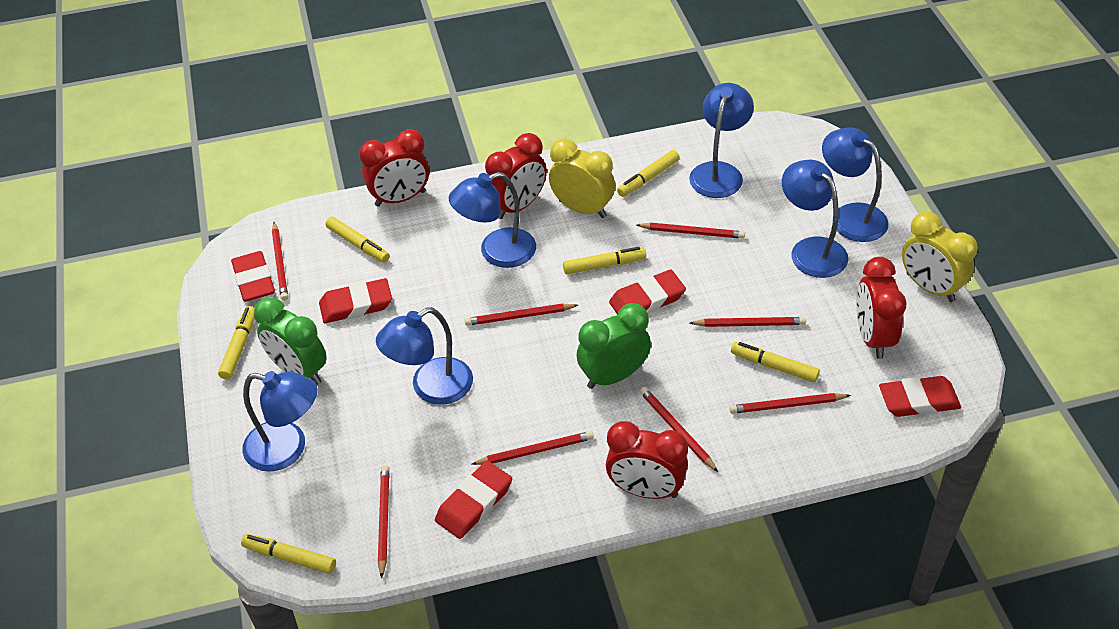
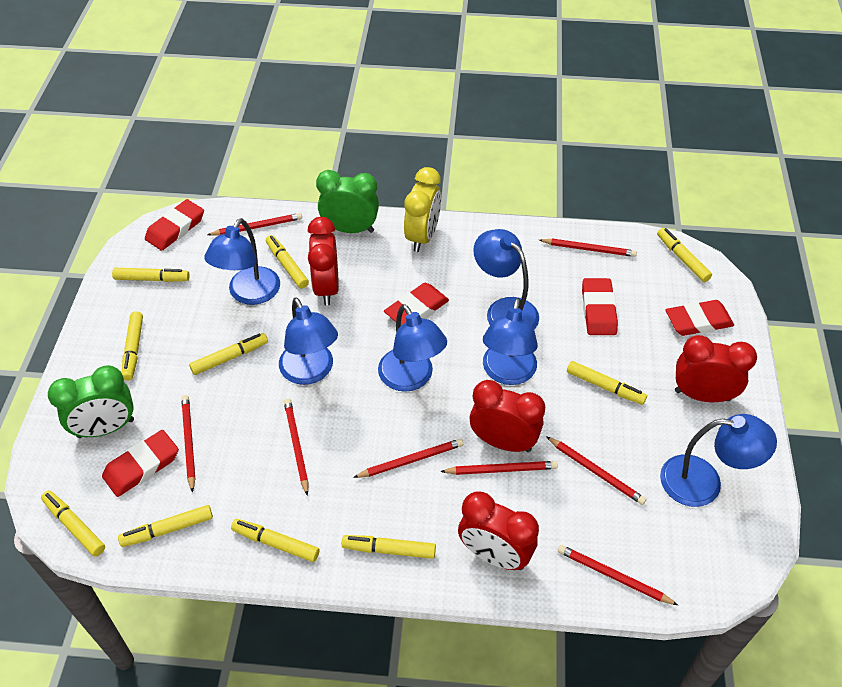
yellow clock: [549,139,615,218] [902,212,978,302] = 2 -> [404,167,441,252] = 1
yellow marker: [218,306,255,380] [241,534,336,574] [325,217,390,263] [563,247,646,274] [617,150,680,197] [731,342,820,382] = 6 -> [41,491,105,556] [112,268,190,282] [118,505,213,547] [122,311,143,381] [189,333,268,375] [231,519,319,562] [266,235,309,289] [342,535,436,559] [567,361,647,405] [657,228,712,282] = 10

